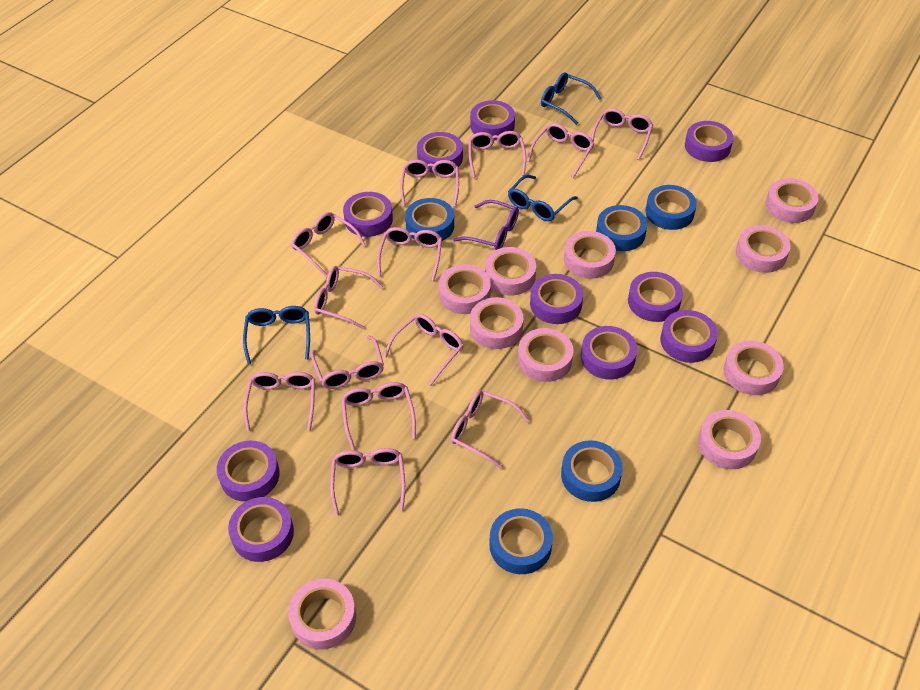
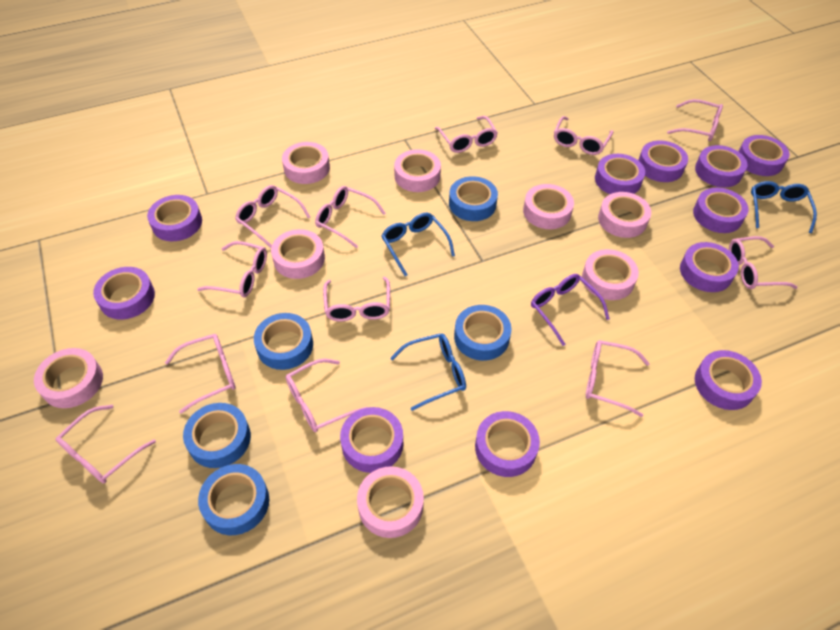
pink glasses: [244,372,315,431] [291,212,366,276] [311,335,384,389] [314,266,383,329] [330,448,405,516] [341,382,416,450] [377,227,442,281] [384,314,464,386] [400,160,459,207] [451,390,530,469] [469,131,526,178] [527,123,594,178] [591,108,653,160] = 13 -> [56,405,156,484] [165,334,236,413] [197,241,267,298] [235,185,310,248] [286,359,368,432] [315,186,386,248] [323,277,390,322] [435,116,498,153] [554,116,613,155] [586,340,650,417] [667,99,723,141] [729,236,798,289] = 12
pink tape: [288,579,356,649] [439,264,491,314] [470,297,524,349] [485,247,536,296] [518,328,574,382] [564,231,616,279] [698,410,761,469] [723,341,784,395] [736,225,791,273] [765,178,819,223] = 10 -> [34,348,103,408] [271,229,325,279] [282,142,330,184] [357,466,424,538] [394,149,441,192] [523,184,574,229] [582,249,639,300] [598,192,651,238] = 8
purple tape: [217,441,280,502] [228,497,294,562] [343,192,393,237] [417,132,463,173] [470,100,515,140] [530,274,583,324] [581,326,637,380] [628,272,683,322] [660,310,718,363] [685,121,734,162] = 10 -> [93,267,155,320] [147,195,202,241] [340,407,403,473] [475,411,540,477] [595,154,645,194] [638,140,688,182] [680,242,739,292] [693,188,749,233] [695,145,748,187] [695,350,762,410] [738,135,789,176] = 11

